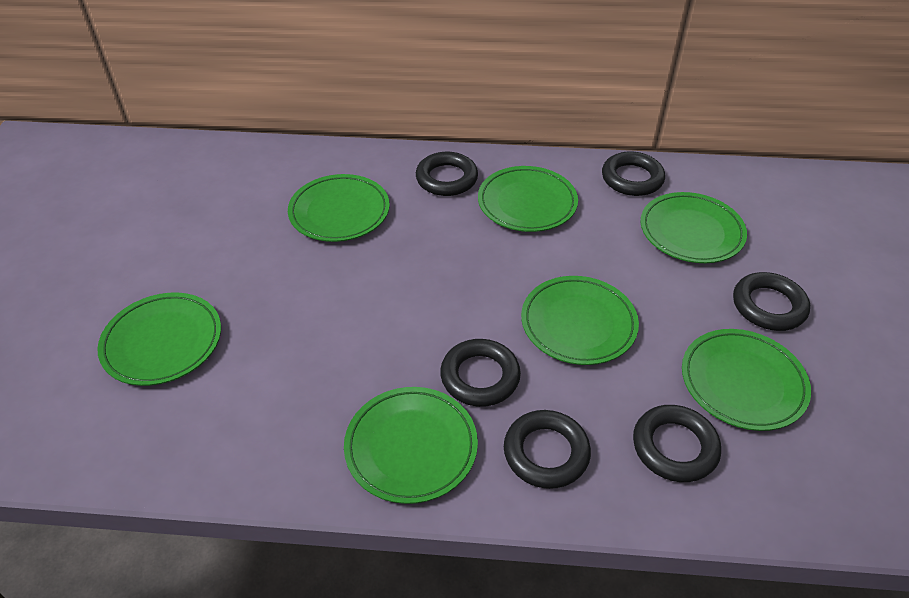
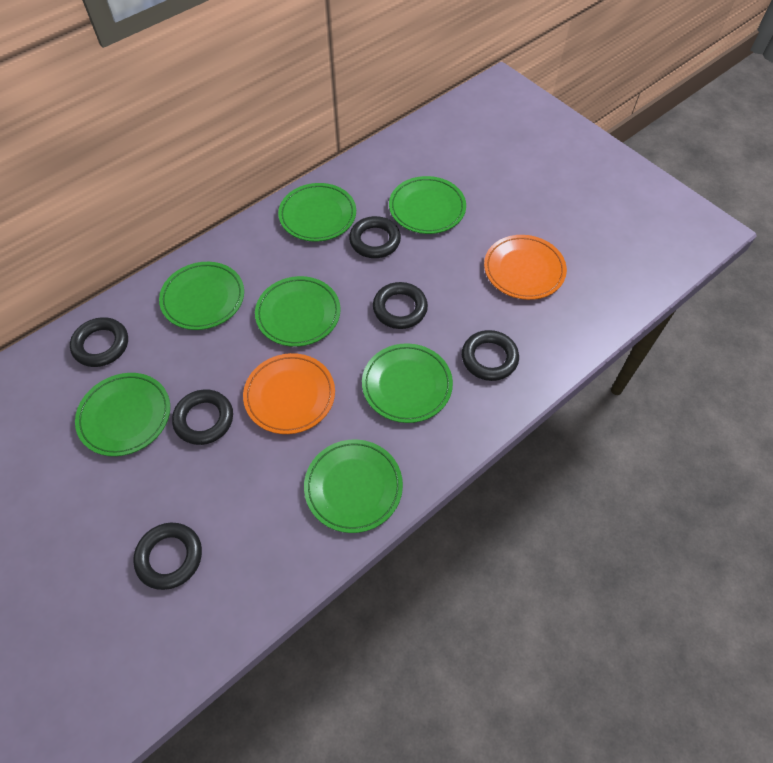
orange plate: none = 0 -> [243,353,335,434] [484,235,567,300] = 2

